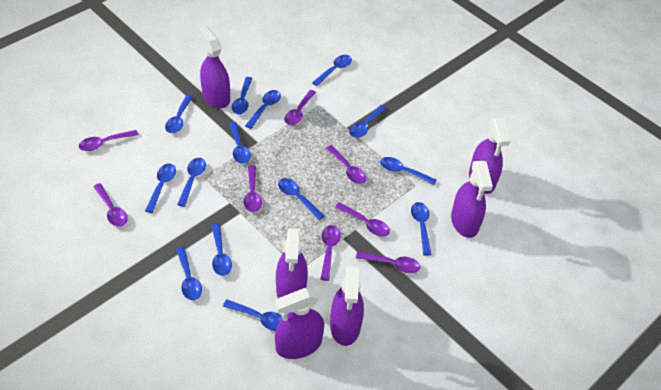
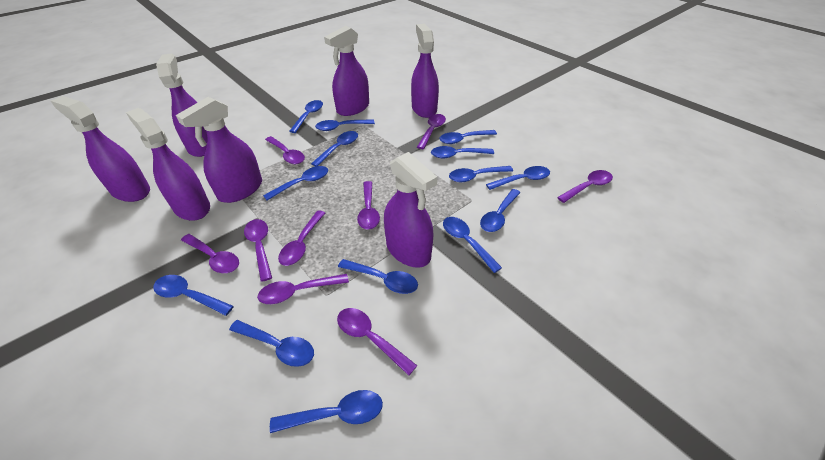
purple spoon: [79,130,139,151] [93,183,128,227] [244,165,262,212] [284,90,316,125] [320,225,341,281] [326,145,366,184] [335,202,390,237] [356,252,420,273] = 8 -> [181,234,239,273] [244,219,272,282] [257,274,349,304] [265,136,305,164] [278,210,325,266] [337,308,417,376] [357,181,380,230] [417,114,446,149] [557,170,613,203] = 9
purple spray bottle: [198,26,230,108] [274,288,324,359] [276,228,308,298] [330,266,364,346] [451,161,493,238] [469,118,510,194] = 6 -> [51,96,150,202] [126,108,210,221] [156,53,208,157] [176,97,262,203] [324,26,369,116] [384,152,437,268] [411,24,439,118] = 7

